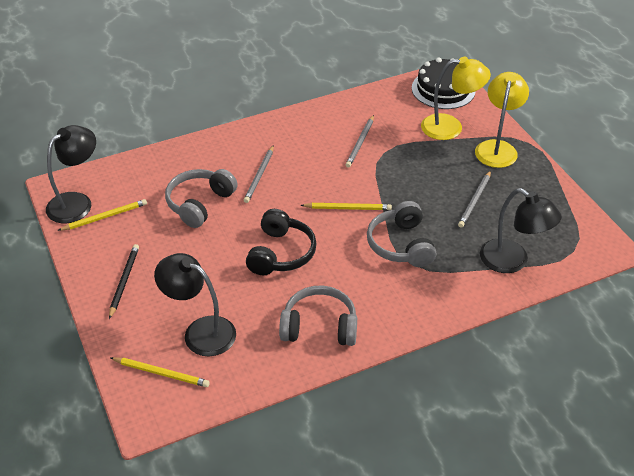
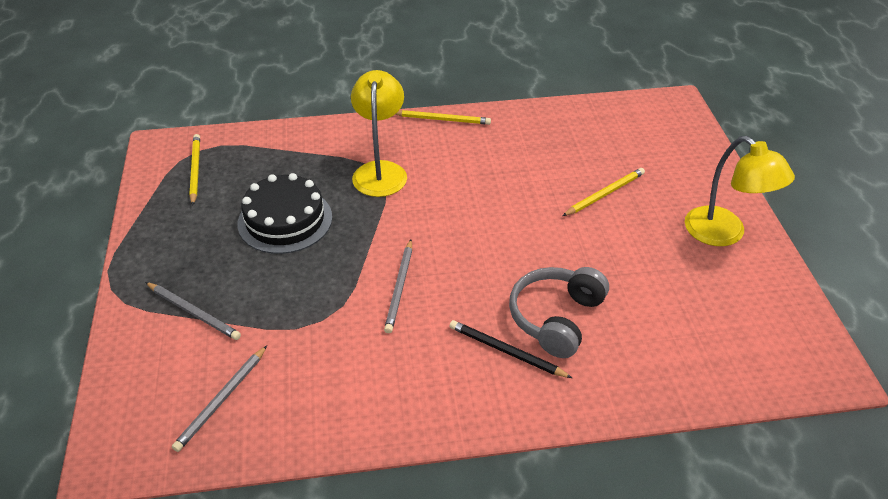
black headphones: [246,209,317,276] = 1 -> none = 0
black lamp: [46,125,96,223] [154,253,236,356] [480,188,562,273] = 3 -> none = 0
grey headphones: [165,169,238,228] [279,286,357,346] [367,201,436,267] = 3 -> [509,267,609,358] = 1

